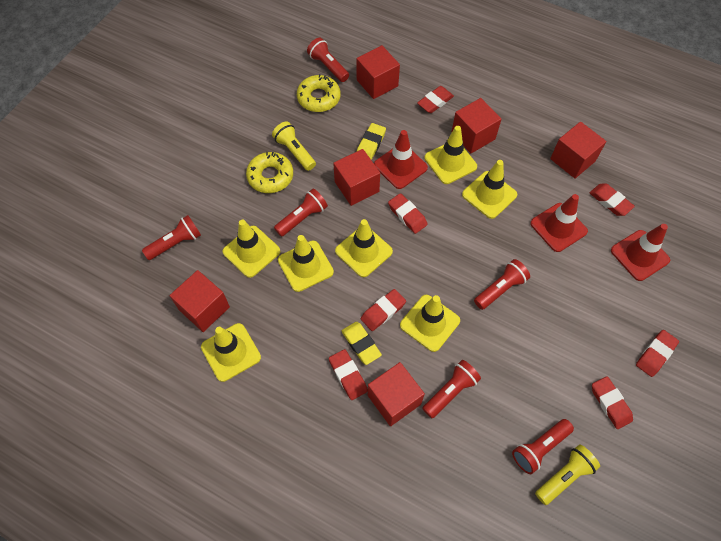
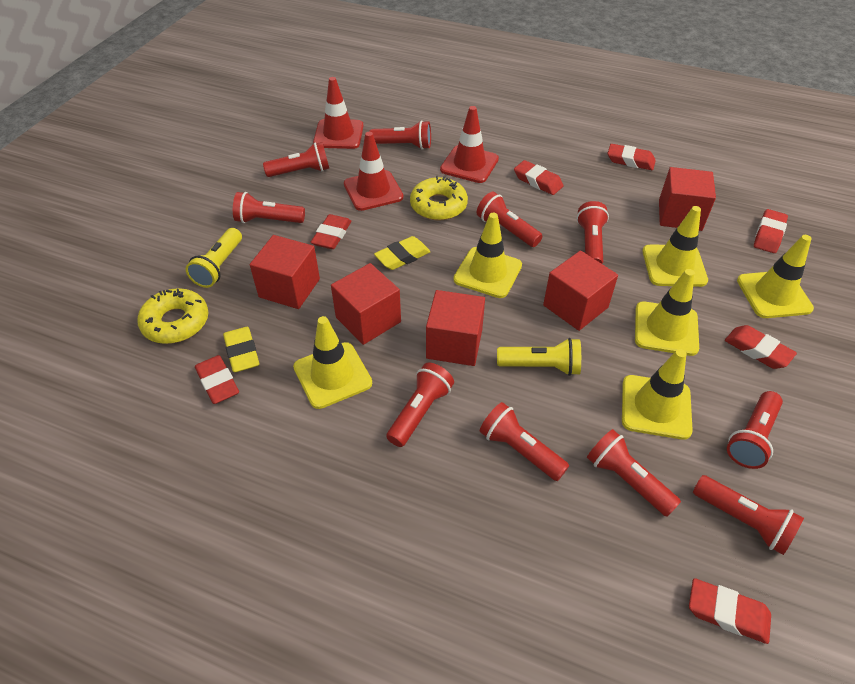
red cube: [170,270,230,332] [333,149,380,206] [356,45,400,99] [368,362,425,426] [451,98,501,153] [550,122,606,179] = 6 -> [250,235,320,309] [331,263,401,345] [426,290,485,366] [543,250,618,331] [659,167,716,231] = 5
red flashlight: [142,215,201,260] [274,188,328,237] [307,38,349,82] [422,360,481,418] [474,259,530,310] [512,419,574,474] = 6 -> [233,192,305,223] [263,142,329,177] [369,121,431,149] [386,362,454,447] [476,192,543,247] [480,402,569,481] [577,201,609,264] [587,429,681,516] [693,475,804,555] [727,391,783,469] = 10
yellow traffic cone: [201,323,261,382] [223,219,280,278] [278,235,334,292] [335,219,393,277] [400,295,460,352] [424,126,477,184] [462,160,517,219] = 7 -> [293,316,372,409] [453,213,522,298] [622,349,693,440] [635,269,699,356] [642,206,708,287] [737,235,814,318] = 6

